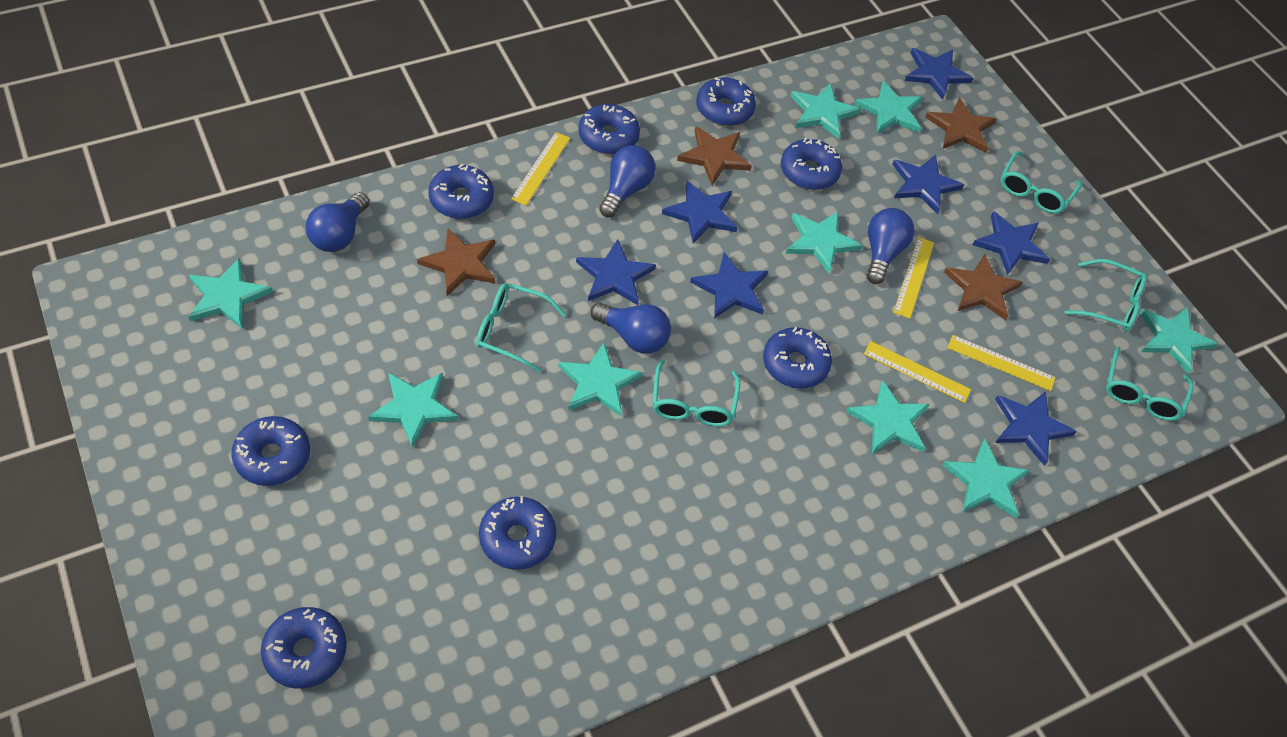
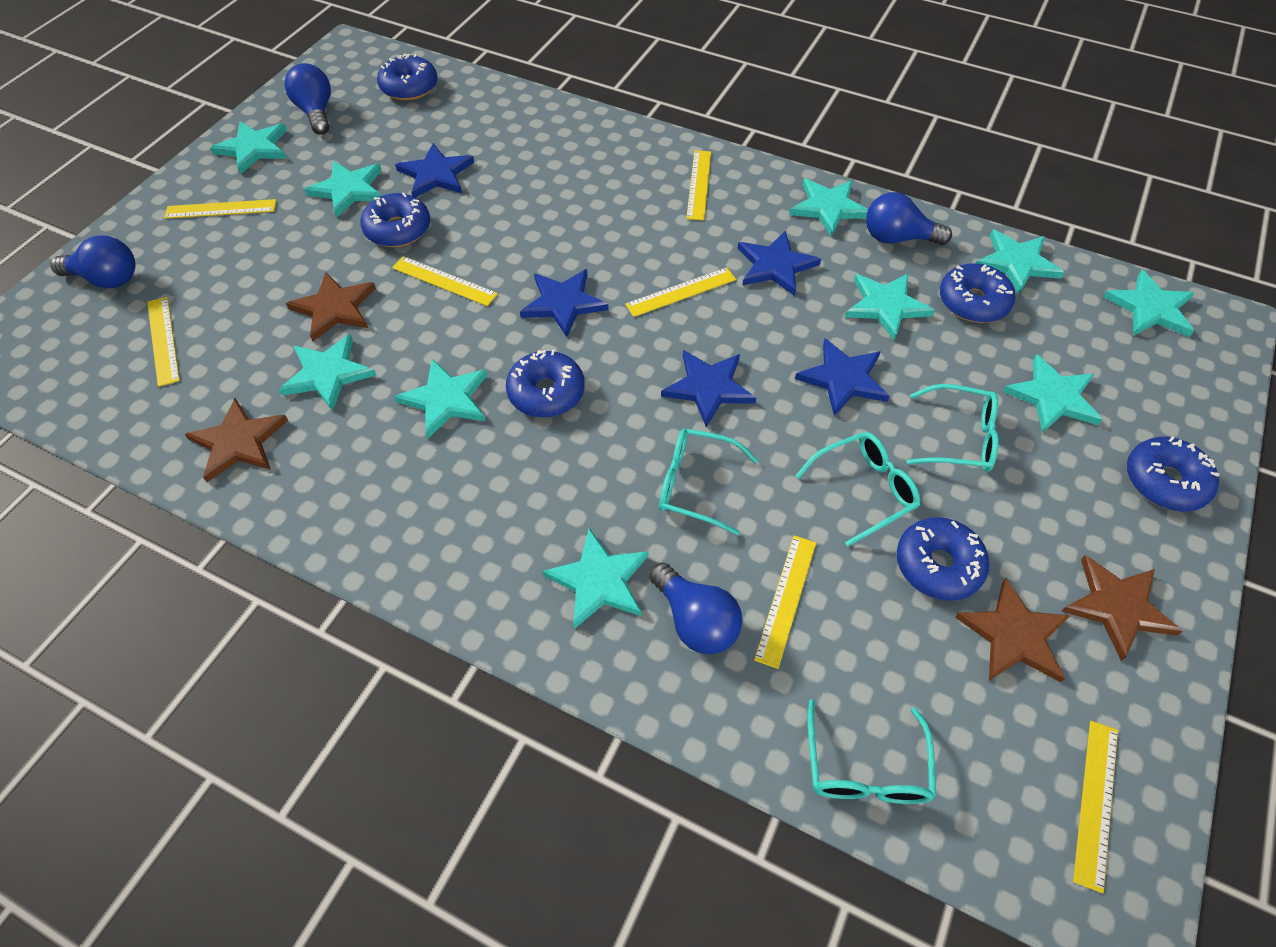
blue donut: [231,416,310,486] [261,607,347,689] [429,164,494,219] [479,497,556,570] [579,104,640,154] [696,77,756,126] [763,327,832,389] [781,138,842,190] = 8 -> [360,192,430,247] [377,53,438,101] [506,349,585,418] [897,517,989,601] [940,263,1015,323] [1127,436,1219,512] = 6
blue star: [576,239,656,305] [662,180,738,243] [690,252,768,319] [892,155,964,214] [905,48,973,100] [973,211,1050,275] [995,391,1077,466] = 7 -> [395,143,474,197] [520,269,609,337] [661,350,756,427] [738,231,821,296] [795,339,890,416] = 5
turquoise glasses: [476,283,566,372] [652,359,740,427] [1001,151,1082,214] [1064,259,1147,332] [1106,347,1193,421] = 5 -> [659,429,758,535] [795,432,920,546] [807,699,936,804] [906,384,999,472] = 4
turquoise star: [189,258,273,329] [368,372,458,448] [558,343,643,417] [786,212,862,273] [790,83,861,139] [846,380,929,454] [854,81,923,134] [942,439,1030,518] [1139,307,1218,374] = 9 -> [210,121,287,174] [279,334,376,411] [304,161,382,218] [394,359,487,439] [542,528,649,629] [789,179,868,237] [845,274,935,341] [976,230,1065,294] [1003,354,1103,433] [1103,270,1195,337] = 10
yellow ruler: [511,132,570,205] [864,341,971,403] [893,237,934,319] [948,335,1056,391] = 4 -> [147,297,180,387] [164,199,276,219] [392,256,498,306] [625,267,736,317] [686,150,711,220] [754,535,816,669] [1073,721,1118,893] = 7

